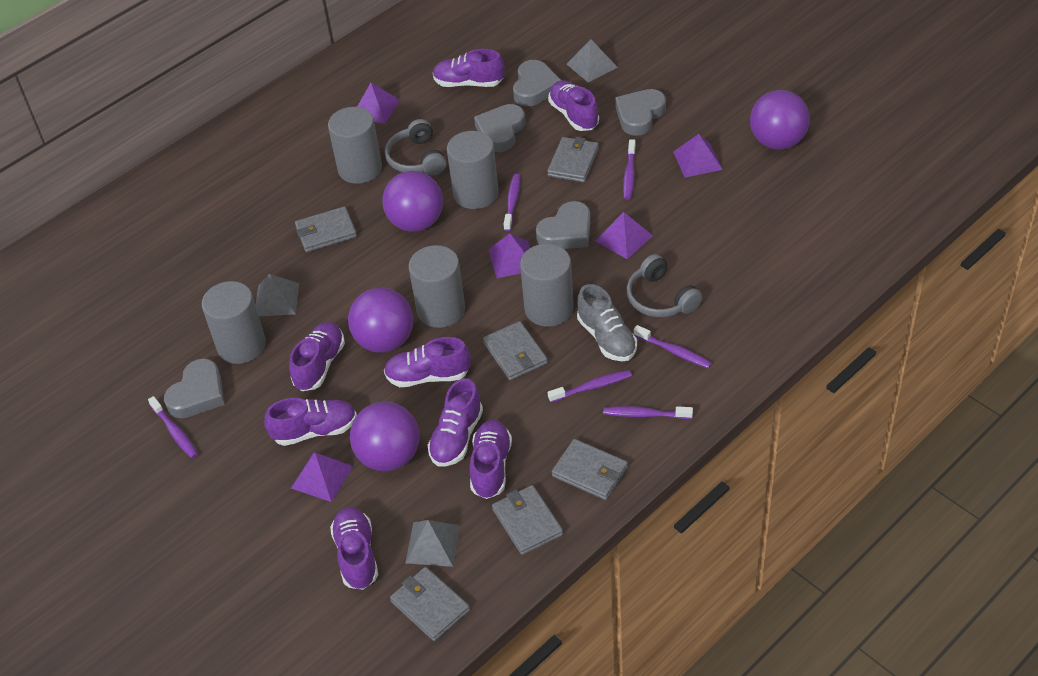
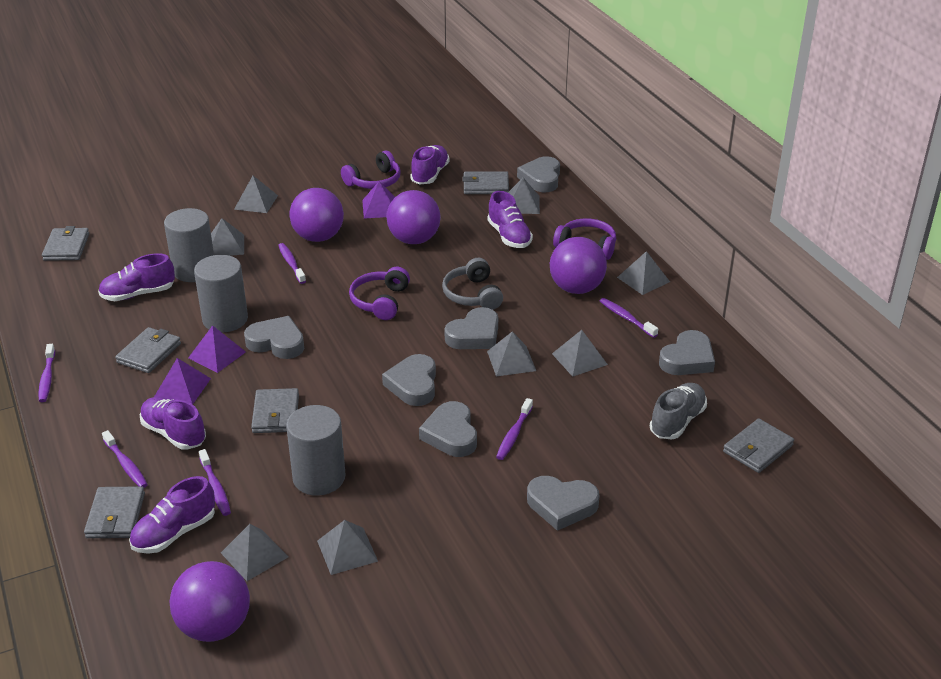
grey cylinder: [202,281,266,364] [328,107,382,184] [409,245,465,328] [447,131,498,209] [520,244,574,327] = 5 -> [164,208,214,282] [194,255,248,333] [286,405,346,496] = 3
grey headphones: [385,119,447,175] [627,254,702,317] = 2 -> [442,258,503,310] = 1
grey heart: [164,358,225,418] [474,104,526,152] [513,60,561,106] [536,201,591,249] [615,89,666,136] = 5 -> [244,316,304,359] [382,354,436,406] [419,401,477,457] [445,307,498,349] [517,156,560,192] [527,476,599,531] [659,330,715,375] = 7
grey pyramid: [256,274,299,316] [405,520,460,567] [567,39,618,82] = 3 -> [211,218,244,256] [221,524,288,581] [234,176,278,213] [317,520,378,575] [487,332,536,376] [508,178,540,214] [552,330,608,377] [617,251,670,295] = 8
purple headphones: none = 0 -> [341,151,401,189] [349,267,410,320] [553,218,616,260] = 3
purple pyramid: [291,453,353,502] [357,82,400,124] [488,233,530,278] [596,212,653,259] [673,134,723,178] = 5 -> [154,358,211,404] [188,325,246,373] [362,181,395,219] = 3
purple shoe: [264,398,357,446] [289,322,345,391] [330,507,378,590] [384,337,471,387] [428,378,483,467] [433,49,505,87] [469,420,512,499] [548,80,599,131] = 8 -> [98,253,175,301] [129,476,215,554] [140,397,206,450] [410,145,450,184] [487,191,533,248] = 5

